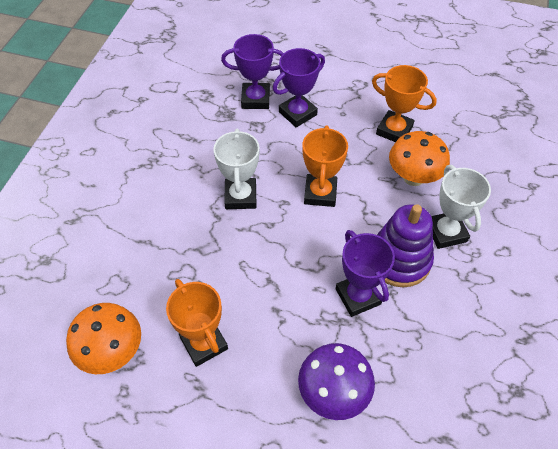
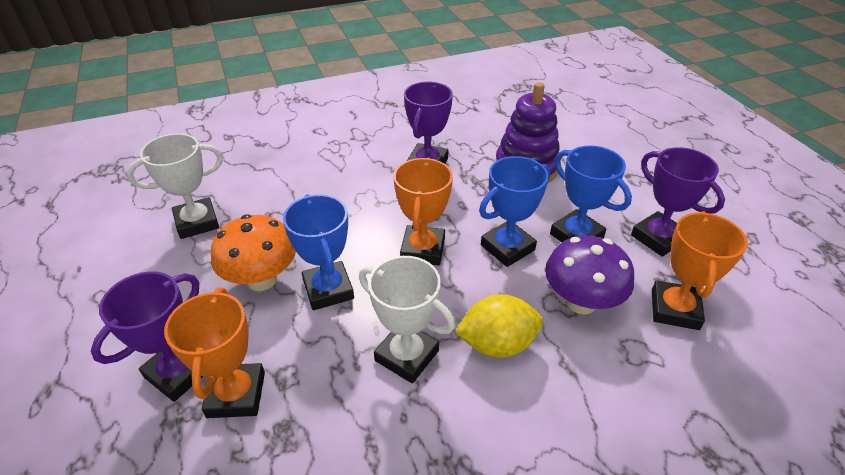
blue trophy: none = 0 -> [283,194,354,310] [479,156,551,267] [550,145,632,242] = 3
orange mushroom: [66,303,141,374] [389,131,450,186] = 2 -> [211,214,296,291] = 1
yellow lemon: none = 0 -> [455,294,543,358] = 1

